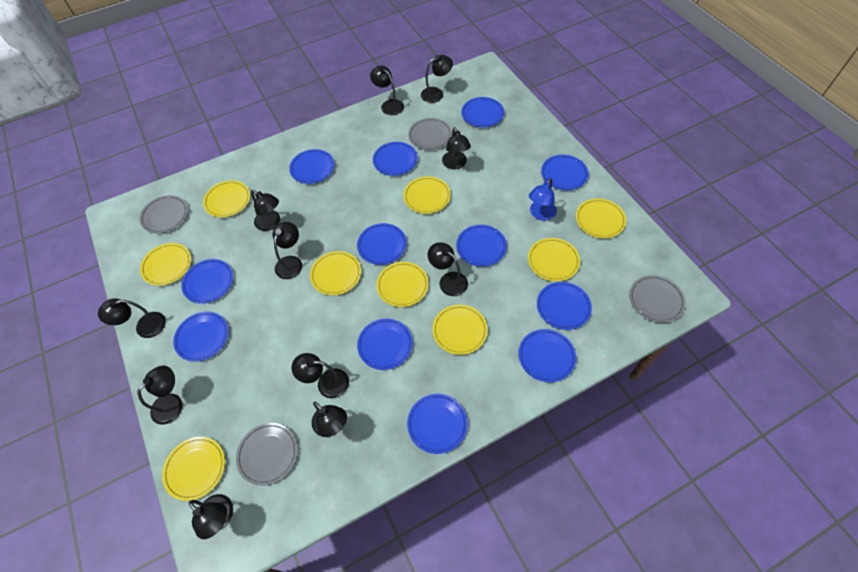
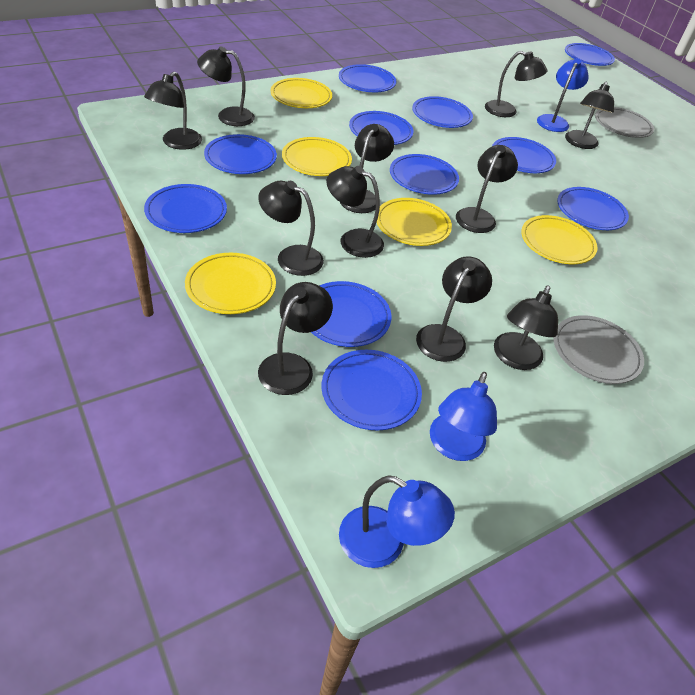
blue lamp: [529,178,557,221] = 1 -> [339,475,455,568] [430,372,497,461] [537,58,589,132] = 3
blue plate: [173,312,229,362] [181,259,233,304] [289,149,335,184] [357,223,407,265] [357,319,413,370] [373,142,418,176] [407,394,468,454] [456,225,507,267] [461,97,504,128] [518,329,576,382] [537,282,592,330] [541,155,589,190] = 12 -> [144,184,227,233] [204,134,277,174] [311,281,391,347] [321,350,422,430] [339,64,396,92] [349,111,413,145] [390,154,459,195] [412,96,473,128] [492,137,556,173] [557,187,629,230] [565,43,615,66] = 11
grey plate: [140,195,188,233] [236,423,298,486] [408,118,452,150] [629,275,686,323] = 4 -> [553,315,644,384] [595,107,654,138] = 2
yellow plate: [140,243,191,286] [162,437,225,501] [203,181,250,218] [310,251,361,295] [376,262,429,307] [403,176,451,214] [432,305,488,355] [528,238,580,282] [576,198,626,238] = 9 -> [185,253,276,314] [271,78,332,108] [282,137,352,176] [377,198,452,246] [521,215,597,264] = 5

